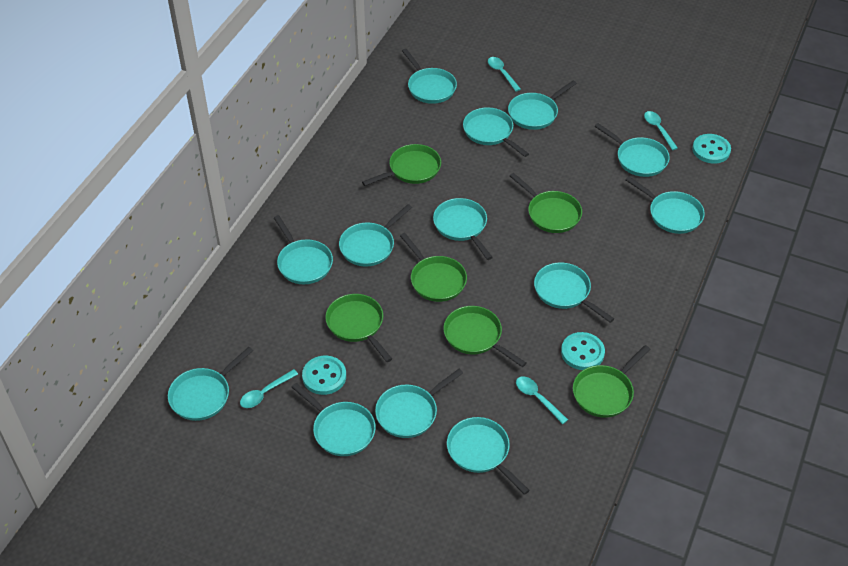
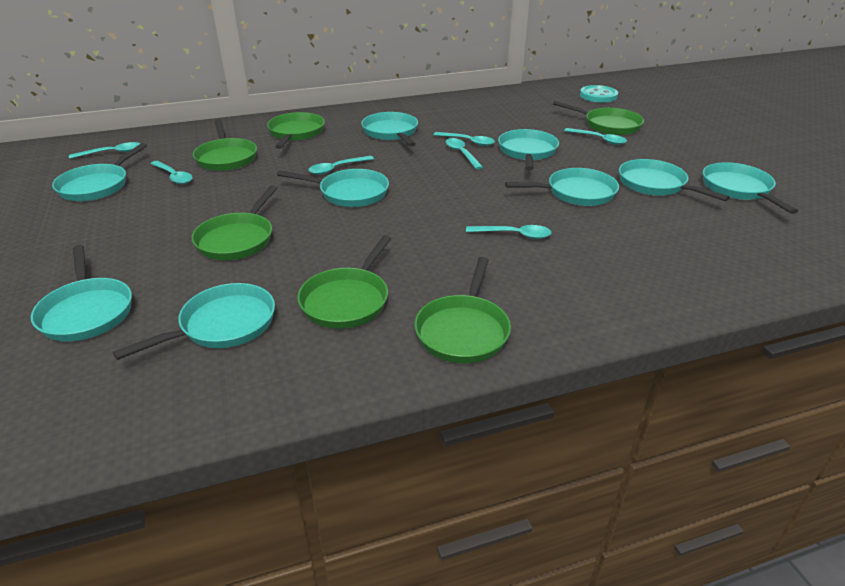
turquoise button: [302,356,346,395] [561,332,605,370] [692,134,731,163] = 3 -> [580,85,618,103] = 1
turquoise pan: [168,347,253,421] [274,215,333,284] [291,383,376,456] [339,204,412,266] [375,369,463,438] [402,48,457,104] [433,198,493,260] [447,417,530,495] [463,107,529,157] [508,80,577,130] [534,262,614,323] [595,123,670,177] [625,176,705,234] = 13 -> [31,245,132,341] [52,143,147,201] [113,283,275,360] [277,169,389,207] [361,112,418,147] [498,129,559,170] [505,168,619,206] [619,159,730,201] [703,162,798,214] = 9
turquoise spoon: [240,369,298,408] [488,57,521,92] [516,376,568,424] [644,111,678,150] = 4 -> [69,142,141,159] [151,161,193,184] [309,156,374,175] [433,132,495,146] [446,138,483,169] [466,225,552,239] [564,128,627,145] = 7

